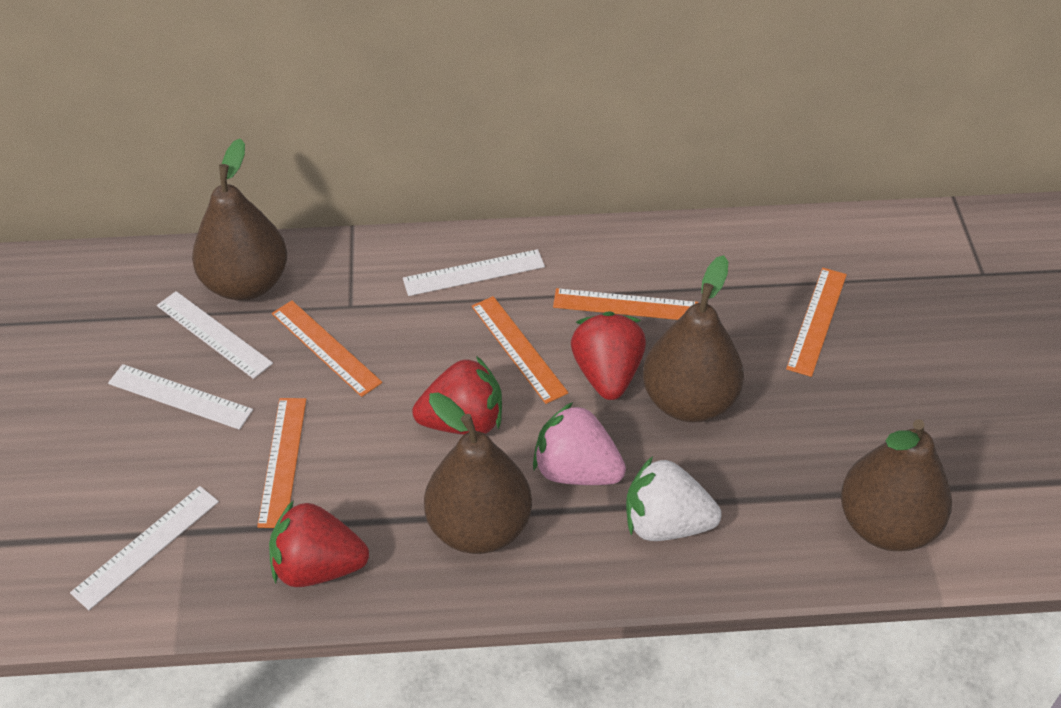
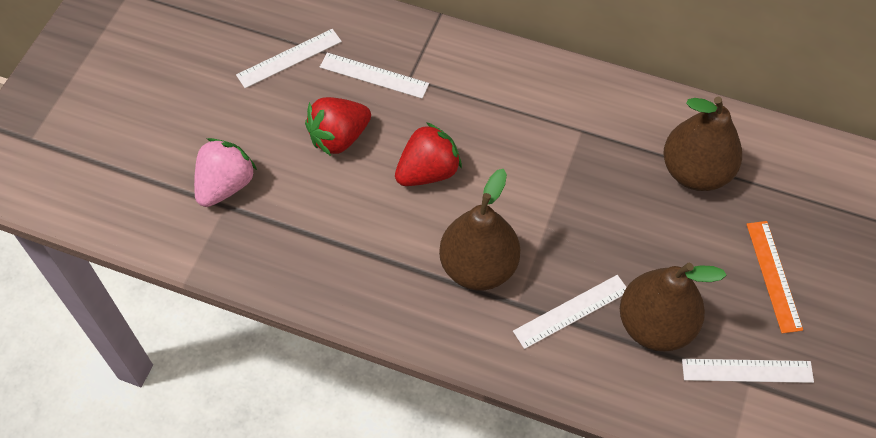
brown pear: [192,138,287,301] [424,392,532,554] [643,255,744,423] [841,419,952,551] = 4 -> [439,169,520,290] [620,262,726,352] [663,97,742,191] = 3
orange ruler: [257,398,306,528] [272,300,382,397] [472,296,568,404] [553,288,698,320] [786,268,847,377] = 5 -> [746,221,803,333] = 1
red strawberry: [269,500,369,587] [412,356,502,435] [571,311,646,400] = 3 -> [305,97,371,156] [395,122,462,186] = 2
white strawberry: [626,456,722,541] = 1 -> none = 0

